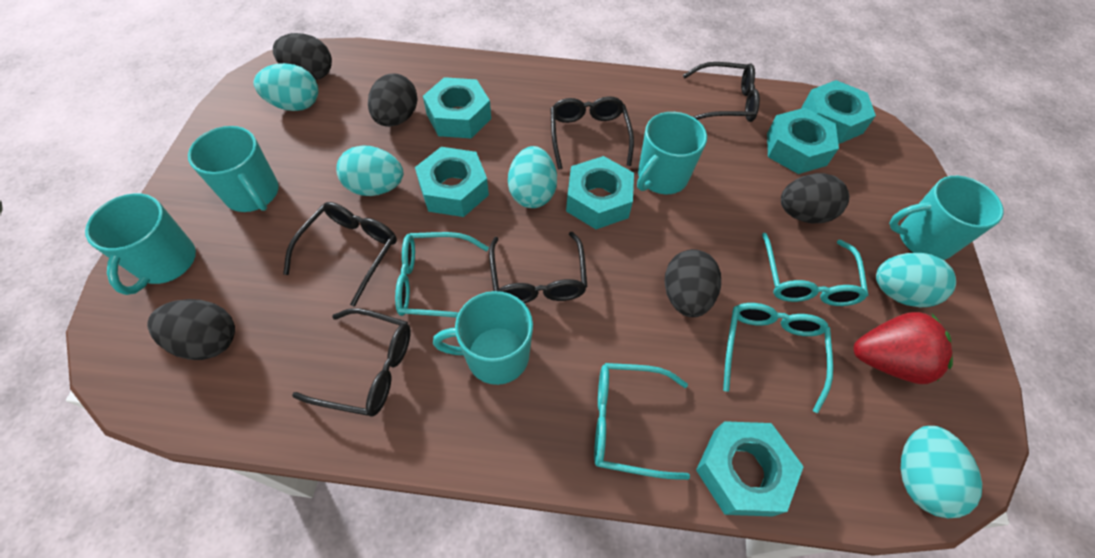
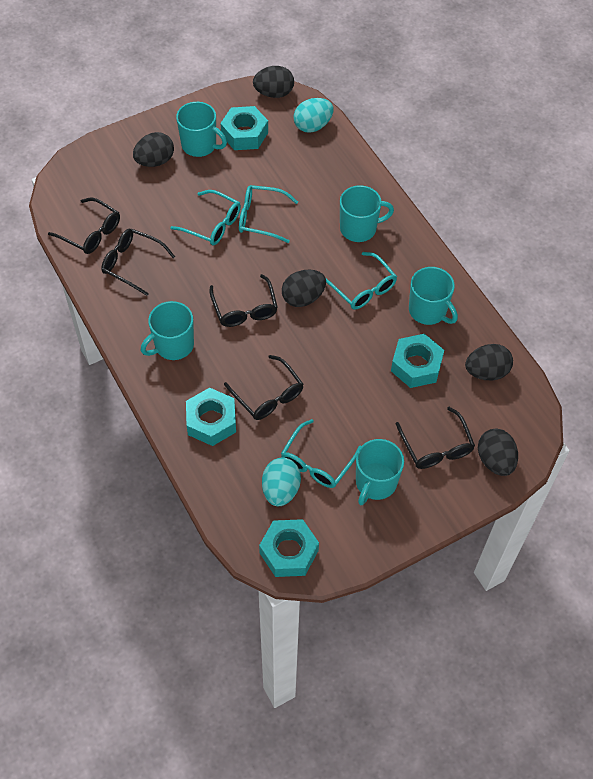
red strawberry: [854,312,953,384] = 1 -> none = 0
turquoise egg: [254,63,318,111] [336,145,403,196] [508,146,557,208] [876,253,956,308] [901,426,982,518] = 5 -> [262,458,301,506] [294,98,334,133] = 2
turquoise nut: [415,147,489,217] [423,77,491,138] [566,156,634,229] [696,421,804,517] [767,108,839,174] [801,80,876,144] = 6 -> [186,388,236,446] [220,106,268,150] [259,519,319,577] [391,334,444,388] = 4

